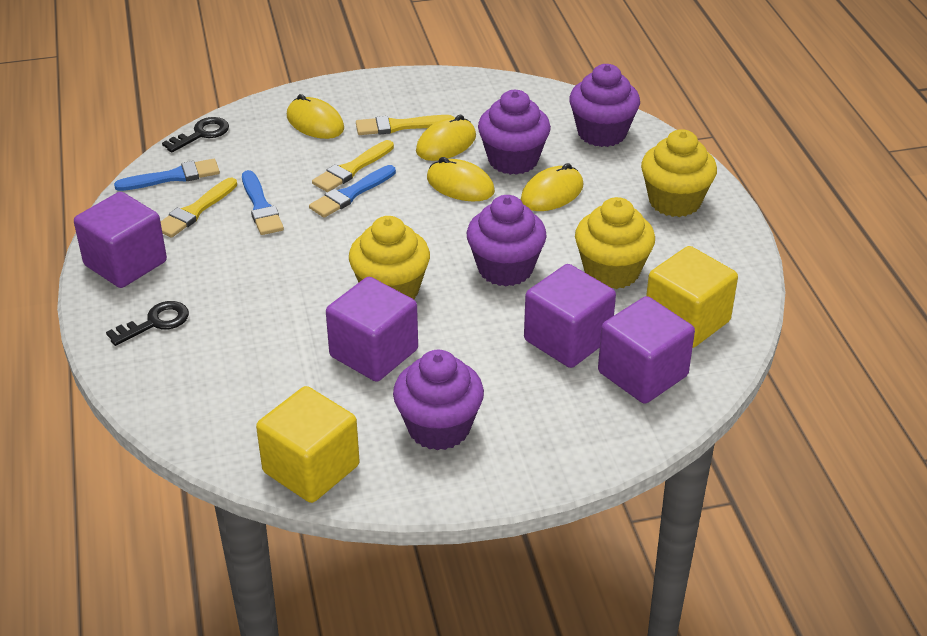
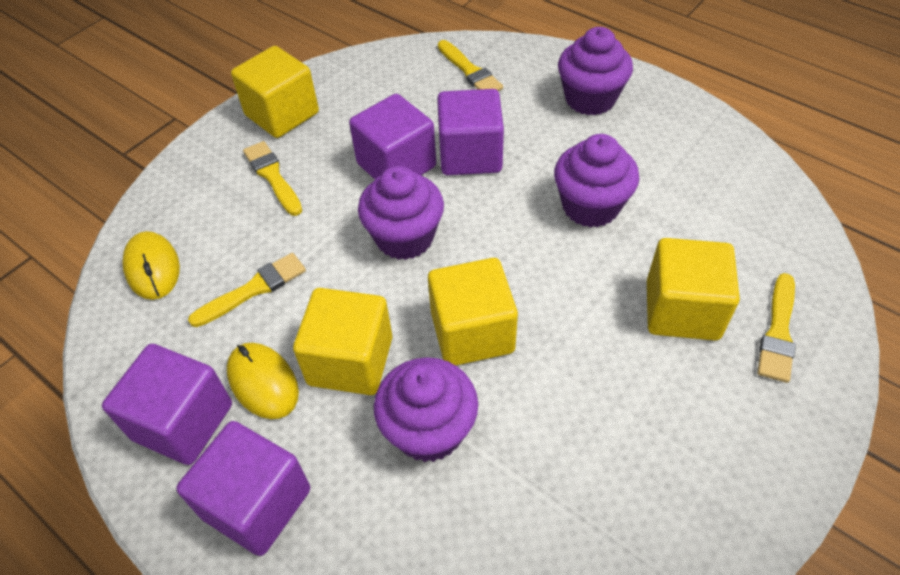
black key: [106,301,189,346] [162,117,229,153] = 2 -> none = 0
blue brush: [114,159,220,191] [242,170,284,235] [309,165,396,218] = 3 -> none = 0
yellow brush: [161,178,237,238] [312,140,394,192] [356,115,454,135] = 3 -> [188,253,306,327] [243,141,302,216] [438,40,503,91] [757,273,796,383] = 4
yellow cube: [256,386,360,503] [646,246,738,348] = 2 -> [231,46,319,138] [293,288,392,395] [428,258,518,365] [647,238,740,341] = 4
yellow cupcake: [349,216,430,299] [575,197,655,289] [641,129,717,217] = 3 -> none = 0
yellow mouse: [287,94,344,139] [416,115,476,161] [427,157,495,202] [521,163,584,211] = 4 -> [122,231,180,300] [227,343,299,419] = 2

